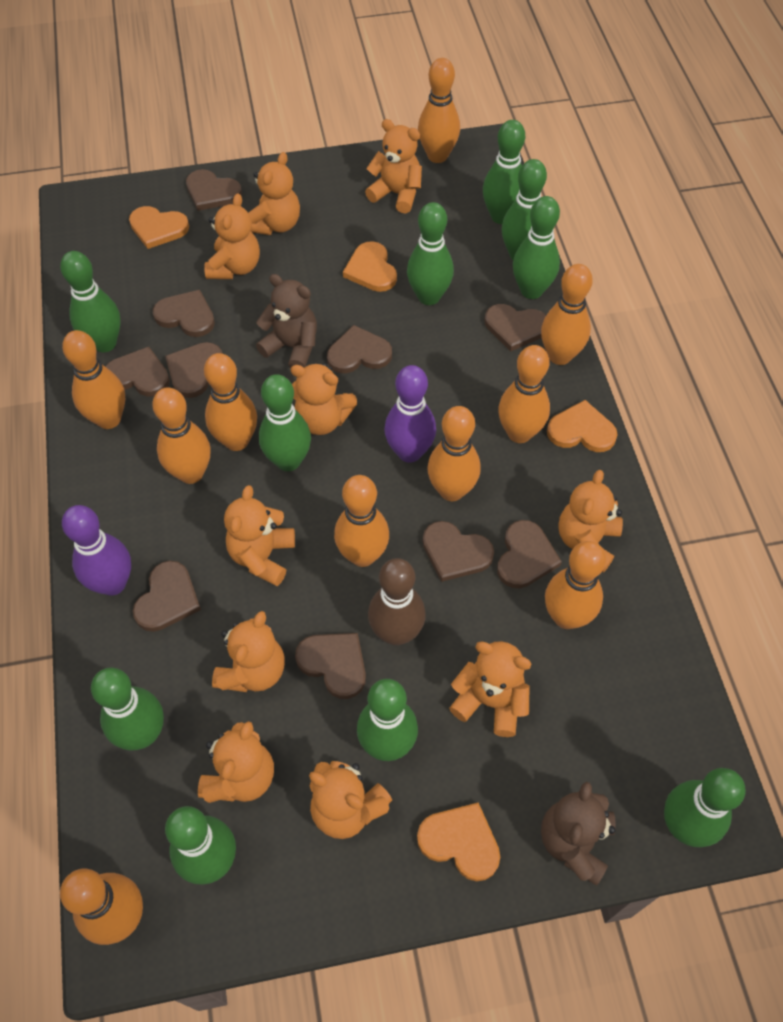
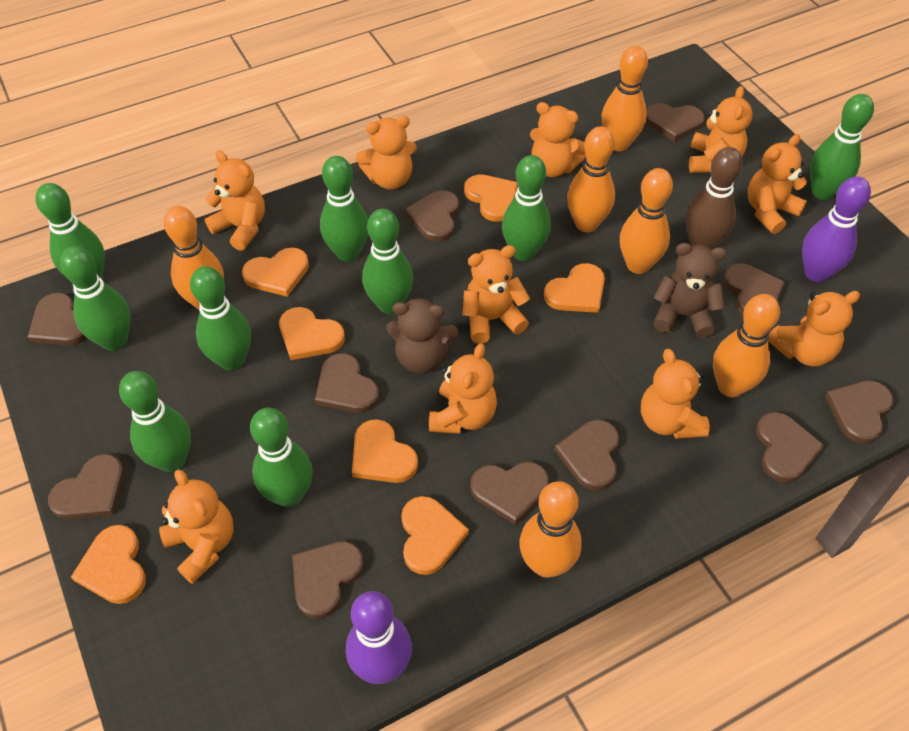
brown heart: [105,347,170,397] [133,561,201,632] [153,290,215,337] [165,342,222,398] [186,169,242,211] [295,633,366,699] [327,325,392,373] [423,521,494,582] [485,304,546,352] [497,520,562,588] = 10 -> [28,293,87,346] [48,454,125,519] [292,541,364,619] [315,353,379,413] [405,190,459,242] [471,462,549,525] [554,420,620,490] [646,103,705,142] [723,263,785,315] [756,412,824,483] [825,381,894,444] = 11
green bowling pin: [60,251,121,352] [91,668,164,750] [165,806,236,884] [259,374,311,471] [357,679,418,761] [407,202,454,305] [483,120,525,224] [502,159,547,260] [513,196,560,299] [664,768,746,847] = 10 -> [35,183,105,279] [60,246,131,351] [119,371,191,472] [190,266,251,371] [250,408,313,507] [320,156,368,262] [362,209,413,314] [502,155,551,261] [810,94,874,200] = 9
orange bowling pin: [60,869,143,945] [62,330,125,429] [152,387,211,484] [204,353,257,451] [334,475,389,567] [418,58,460,163] [427,406,481,501] [498,345,550,443] [541,264,593,365] [545,541,606,629] = 10 -> [163,206,224,310] [519,481,582,578] [567,126,615,232] [601,46,648,151] [620,168,673,274] [713,294,780,397] = 6
orange heart: [129,206,189,249] [343,241,397,292] [417,802,500,881] [547,400,617,452] = 4 -> [71,525,146,604] [242,248,309,297] [279,307,345,360] [352,419,418,483] [401,496,469,575] [464,175,518,222] [544,263,605,313] = 7

